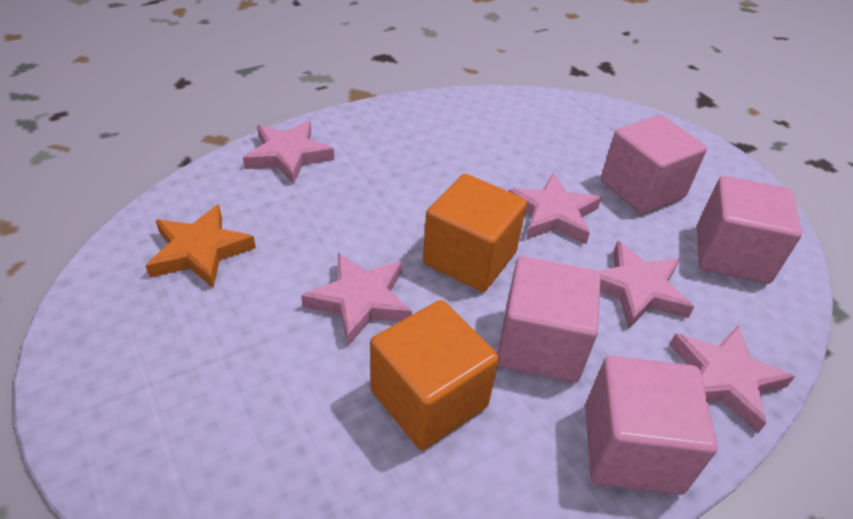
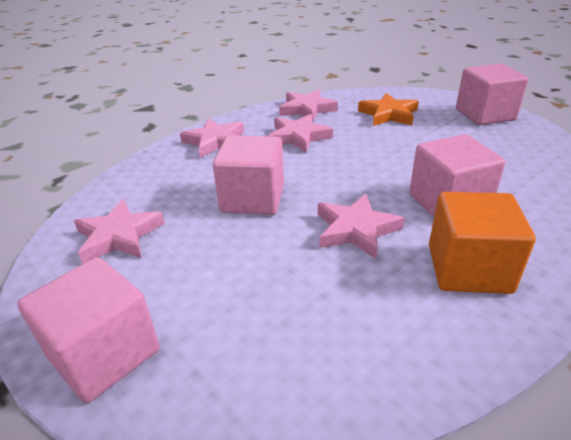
orange cube: [370,300,499,450] [423,174,527,292] = 2 -> [429,192,536,294] = 1

